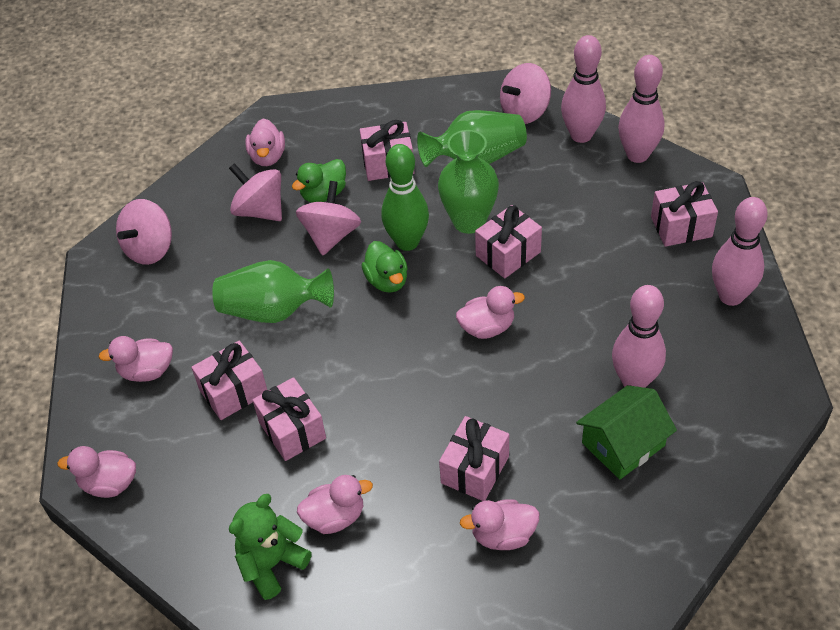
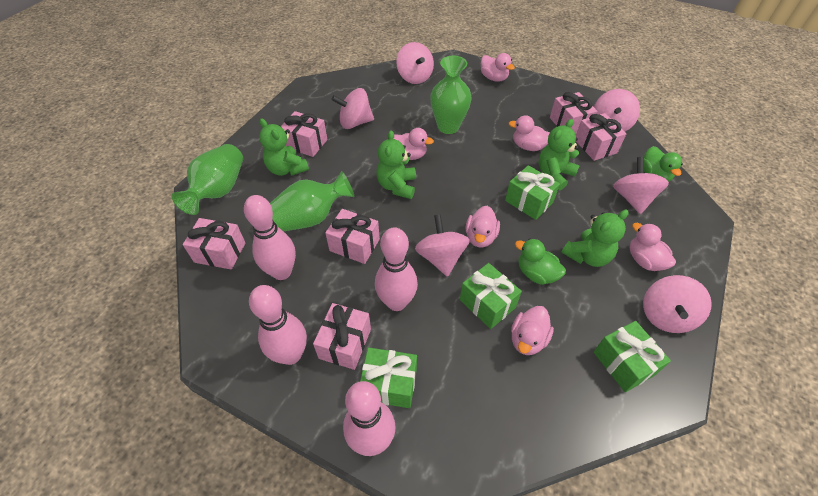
green bowling pin: [381,144,429,251] = 1 -> none = 0
green gift: none = 0 -> [360,347,417,408] [460,263,522,329] [505,165,560,220] [594,321,671,392] = 4
green house: [576,385,677,480] = 1 -> none = 0
green teddy bear: [229,494,312,600] = 1 -> [259,118,309,176] [377,130,416,199] [539,119,580,190] [561,210,629,267] = 4
pink spinning top: [116,199,172,265] [229,163,282,221] [296,181,361,256] [500,63,551,124] = 4 -> [331,88,374,129] [396,42,434,84] [415,214,470,277] [594,89,640,131] [613,157,669,214] [643,275,712,333] = 6

